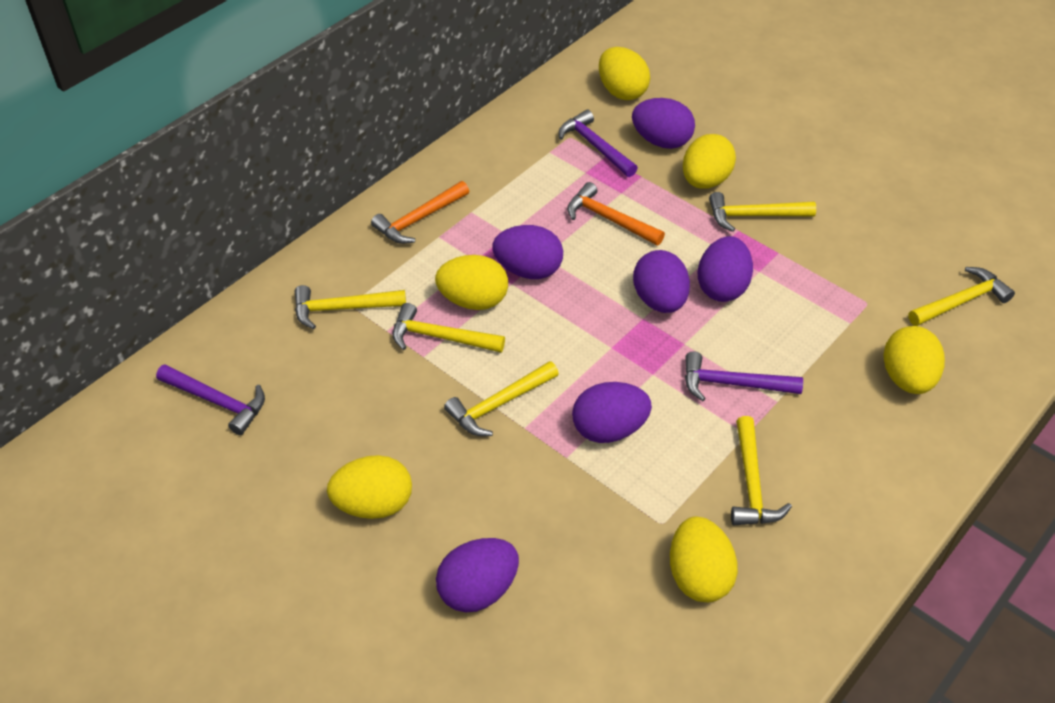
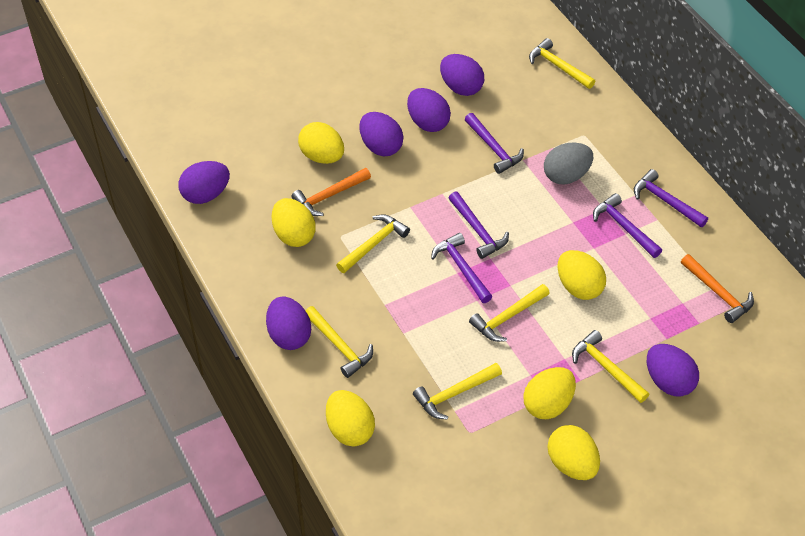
grey egg: none = 0 -> [544,143,593,185] = 1
purple hammer: [156,364,265,435] [559,110,638,177] [685,351,803,401] = 3 -> [431,233,492,303] [449,192,509,259] [465,113,524,174] [593,193,662,258] [634,169,708,227] = 5

